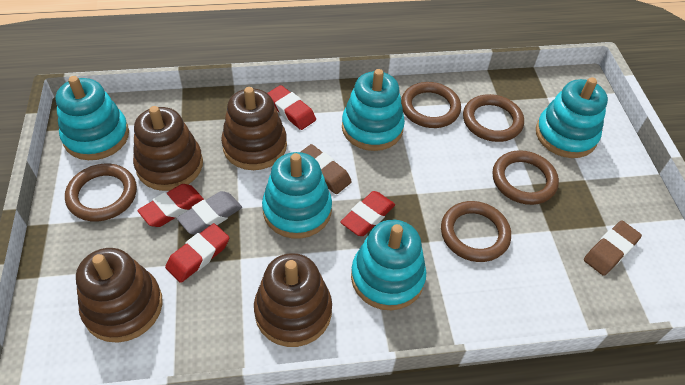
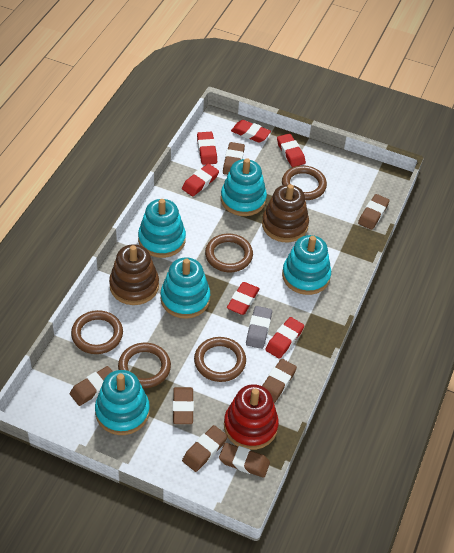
brown eraser: [301,144,352,194] [584,221,642,276] = 2 -> [70,366,113,406] [173,387,194,424] [182,425,228,472] [219,443,270,478] [223,142,245,175] [262,359,297,403] [358,194,390,230] = 7
brown stacking toy: [76,248,163,343] [133,106,203,191] [221,87,287,170] [254,253,332,347] = 4 -> [109,244,159,305] [262,184,309,242] = 2
red eraser: [137,184,204,227] [165,223,229,283] [268,85,316,130] [340,191,395,236] = 4 -> [182,164,219,196] [197,132,217,165] [227,282,260,315] [231,120,271,143] [265,317,304,359] [277,133,306,167] = 6
red stacking toy: none = 0 -> [224,384,279,450] = 1

